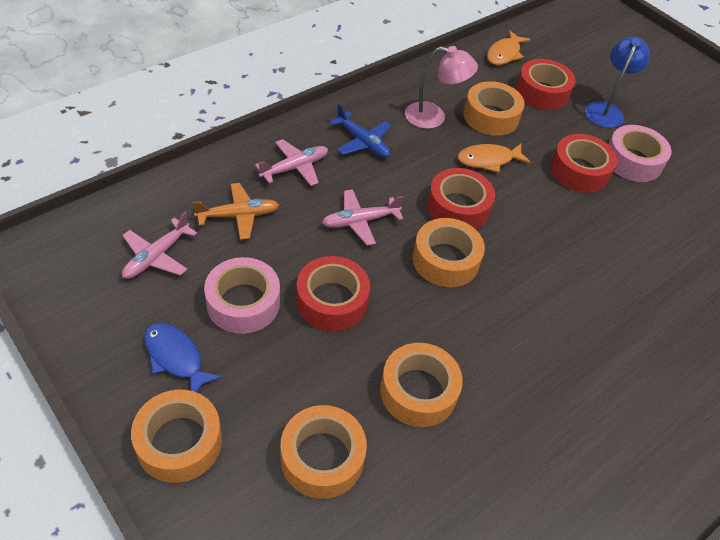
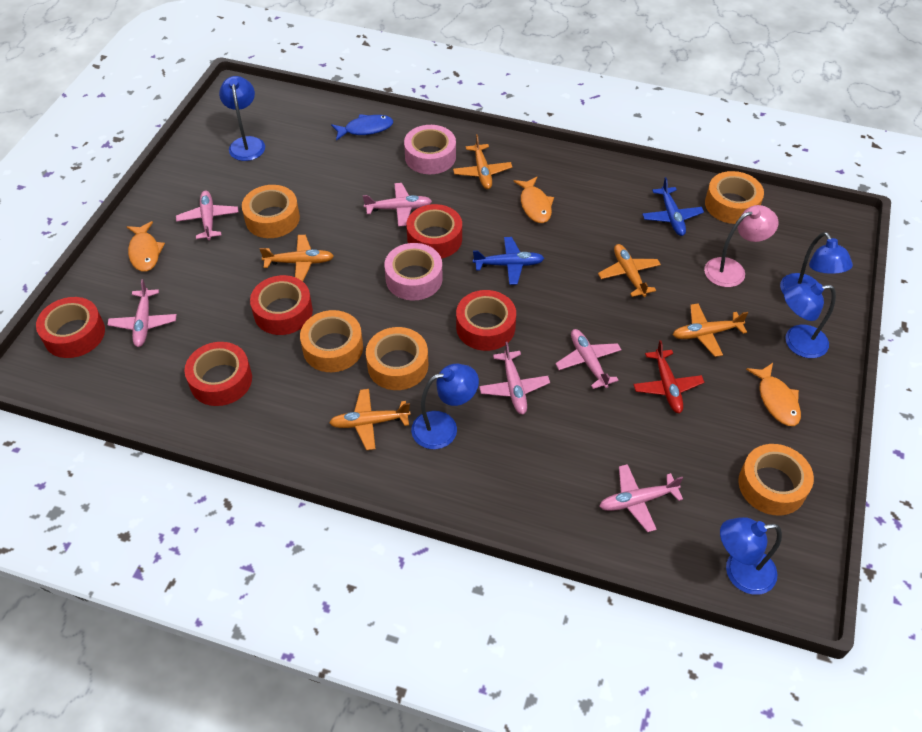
blue lamp: [585,37,650,128] = 1 -> [219,76,265,161] [411,364,479,449] [720,517,782,595] [780,232,853,294] [784,283,836,358] = 5
blue plane: [329,104,391,158] = 1 -> [473,237,544,285] [642,177,704,236] = 2
orange fish: [457,144,531,173] [487,30,530,65] = 2 -> [127,221,165,272] [514,177,554,223] [746,363,801,426] = 3
orange plane: [193,183,279,240] = 1 -> [260,235,334,281] [329,389,411,450] [453,134,512,189] [598,244,661,297] [673,303,748,357] = 5
pink plane: [122,212,197,279] [255,139,328,186] [322,189,403,245] = 3 -> [107,279,177,347] [176,191,239,240] [363,183,432,227] [479,342,550,414] [555,329,622,389] [599,464,683,532] = 6
red plane: none = 0 -> [633,340,704,413] = 1
red tape: [296,256,370,331] [427,168,495,229] [516,59,575,110] [550,134,617,193] = 4 -> [36,297,105,358] [184,342,252,406] [250,275,313,335] [406,204,462,259] [456,290,516,351] = 5

